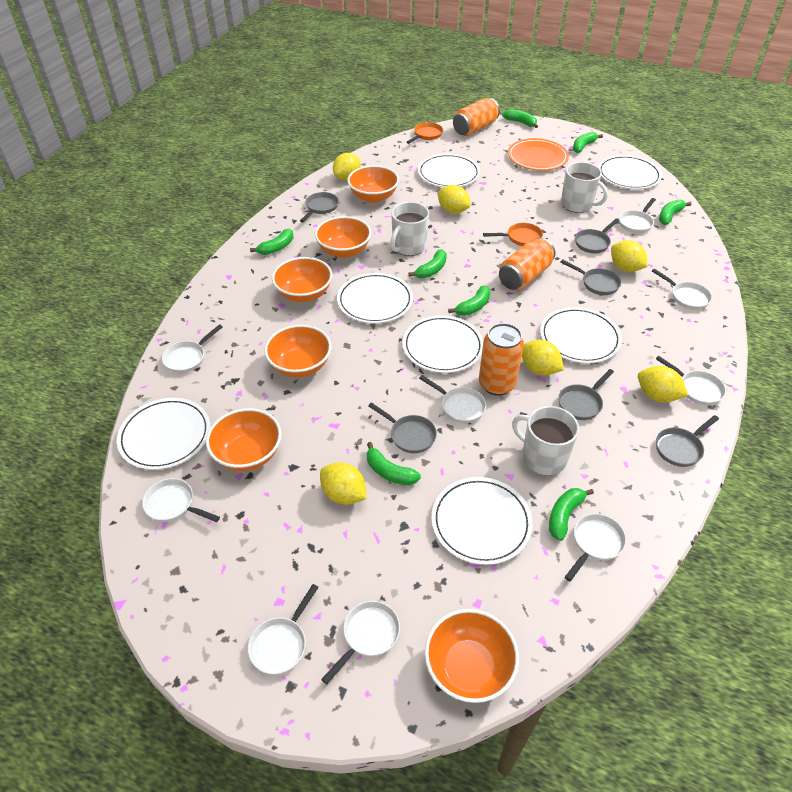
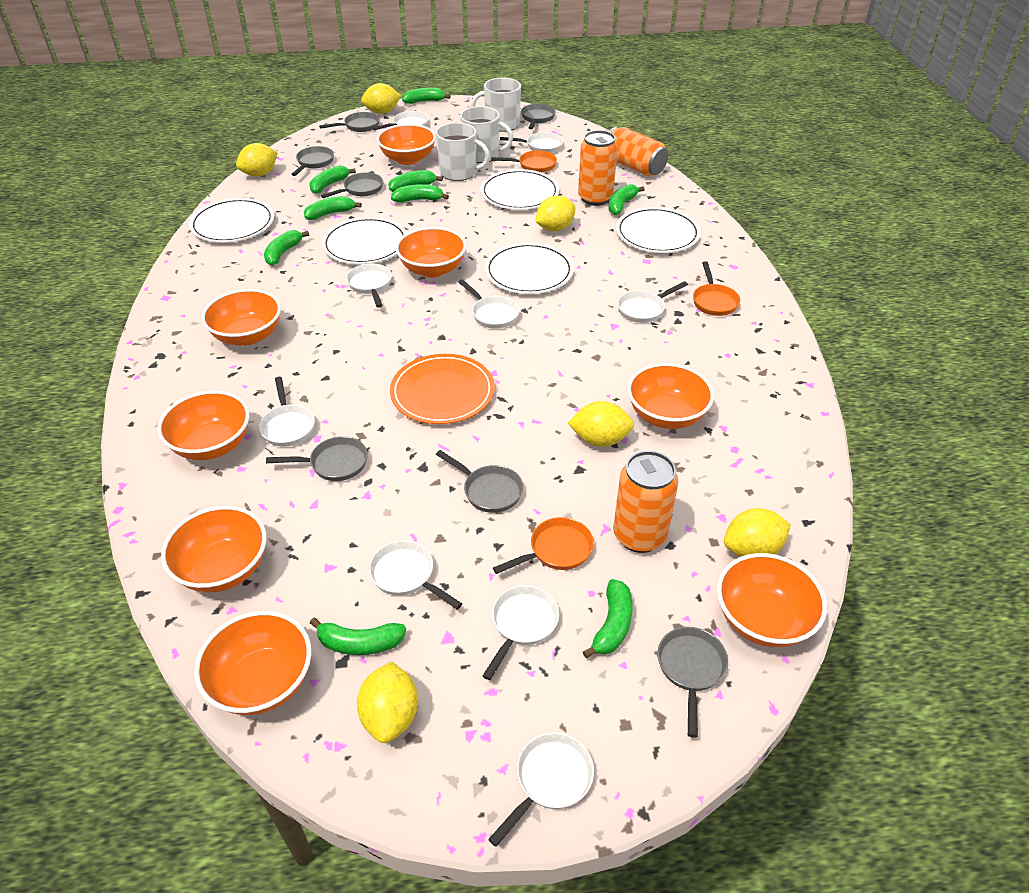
green banana: [250,229,294,255] [367,442,421,485] [408,249,447,278] [448,285,490,316] [502,109,538,128] [549,488,594,541] [573,132,603,153] [659,199,691,225] = 8 -> [264,230,309,266] [304,196,362,220] [309,165,356,194] [310,618,406,655] [388,170,443,192] [391,184,449,203] [402,88,451,104] [583,579,633,658] [609,184,645,215] = 9
grey pan: [300,192,339,222] [368,402,437,453] [558,369,614,420] [560,259,621,295] [575,218,620,253] [656,415,719,467] = 6 -> [266,436,368,481] [291,146,334,176] [319,112,380,132] [321,172,383,198] [436,450,523,513] [521,104,556,129] [657,627,728,738] = 7
orange bowl: [206,408,282,471] [264,325,331,378] [272,257,332,302] [315,216,371,258] [347,165,399,203] [425,609,519,703] = 6 -> [157,391,250,460] [161,506,267,593] [194,611,312,715] [201,289,281,346] [377,124,436,165] [395,227,466,278] [627,363,714,429] [717,553,827,647] = 8
orange pan: [407,122,443,144] [483,223,543,246] = 2 -> [491,150,557,173] [493,517,594,574] [693,261,740,316] = 3
white plate: [117,398,210,470] [337,273,413,324] [403,315,483,373] [418,154,480,187] [431,477,533,565] [540,307,622,364] [598,155,662,189] = 7 -> [189,198,274,243] [322,217,407,264] [480,169,559,210] [485,243,574,294] [616,207,701,253] = 5

